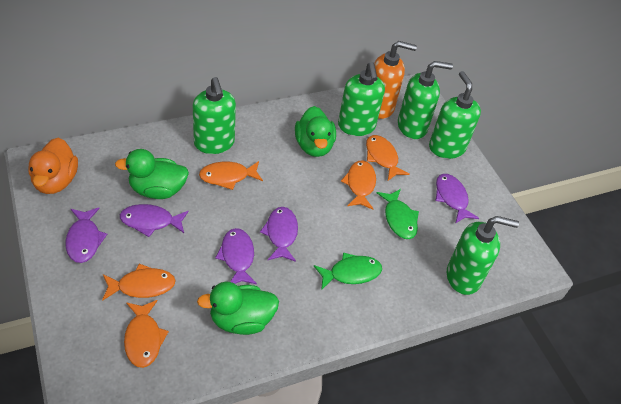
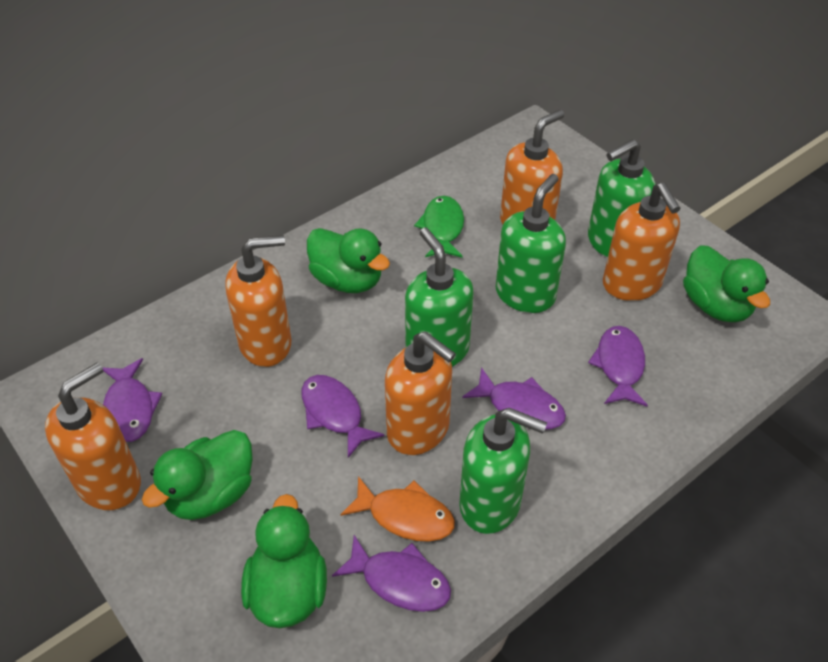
green duck: [115,149,189,199] [197,282,279,335] [295,106,336,157] = 3 -> [142,430,253,520] [241,494,327,628] [307,228,390,293] [683,245,770,322] = 4
green fish: [314,252,382,290] [377,189,419,239] = 2 -> [414,196,464,258] = 1
green soap dispenser: [193,77,236,154] [338,62,385,136] [398,61,453,139] [429,71,481,159] [447,216,519,295] = 5 -> [405,228,474,367] [459,408,547,534] [496,174,566,313] [588,139,656,258] = 4
orange duck: [29,138,78,194] = 1 -> none = 0
orange fish: [102,264,176,301] [124,300,169,368] [199,161,263,190] [341,160,376,210] [366,135,410,181] = 5 -> [341,476,455,542] = 1
orange soap dispenser: [374,41,417,119] = 1 -> [45,363,141,510] [225,235,292,367] [385,331,456,455] [500,110,564,225] [603,183,680,301] = 5

